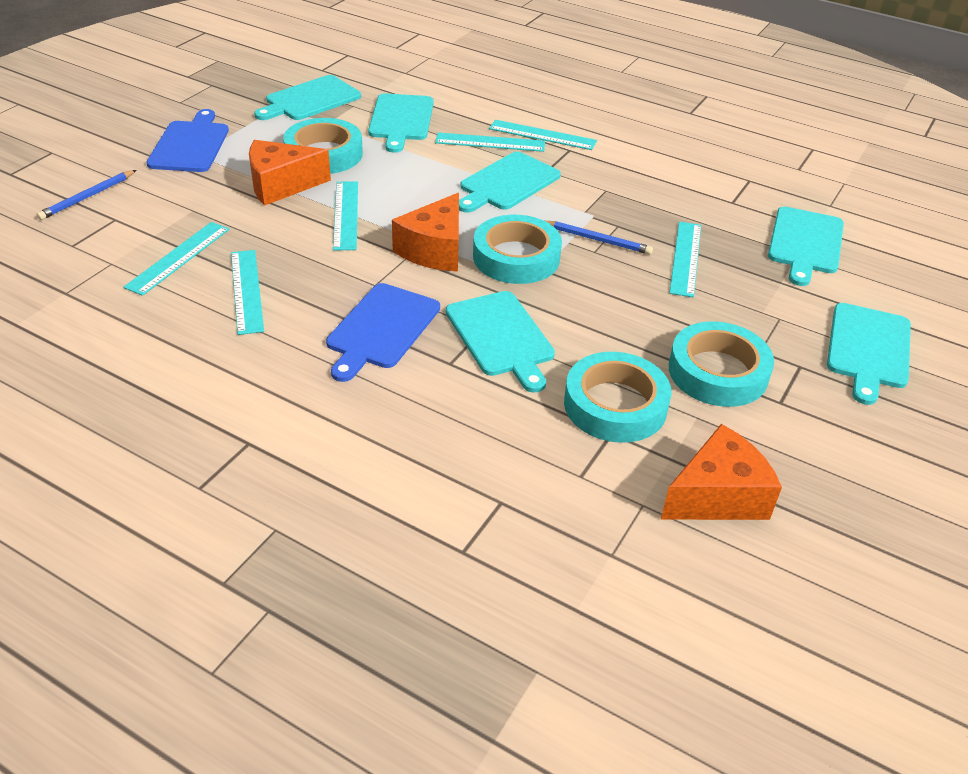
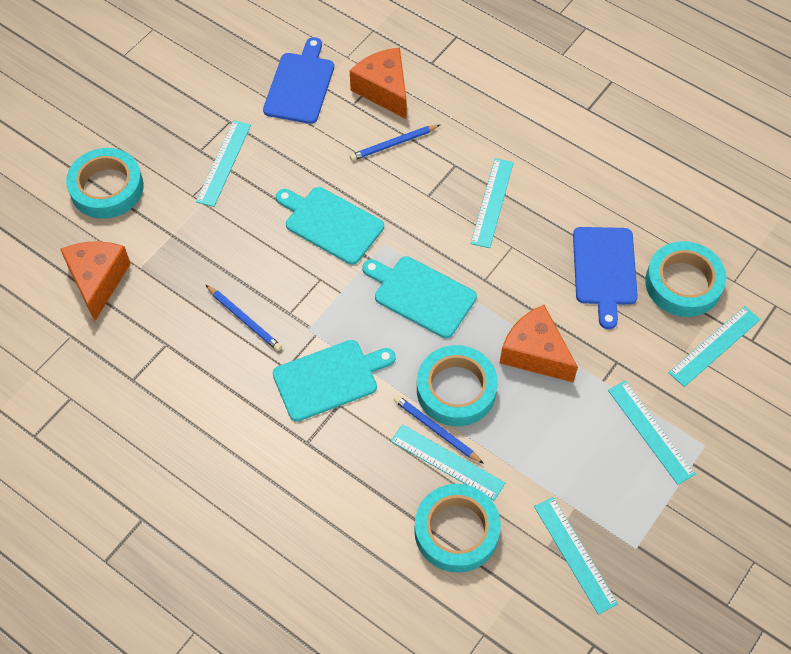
blue pencil: [37,170,136,220] [545,221,653,255] = 2 -> [206,285,282,351] [350,125,440,161] [394,395,484,464] = 3
turquoise cutting board: [254,75,361,120] [368,93,434,153] [446,291,555,393] [459,152,561,213] [768,207,844,286] [827,303,911,405] = 6 -> [273,340,396,422] [276,187,384,265] [362,256,477,338] = 3

